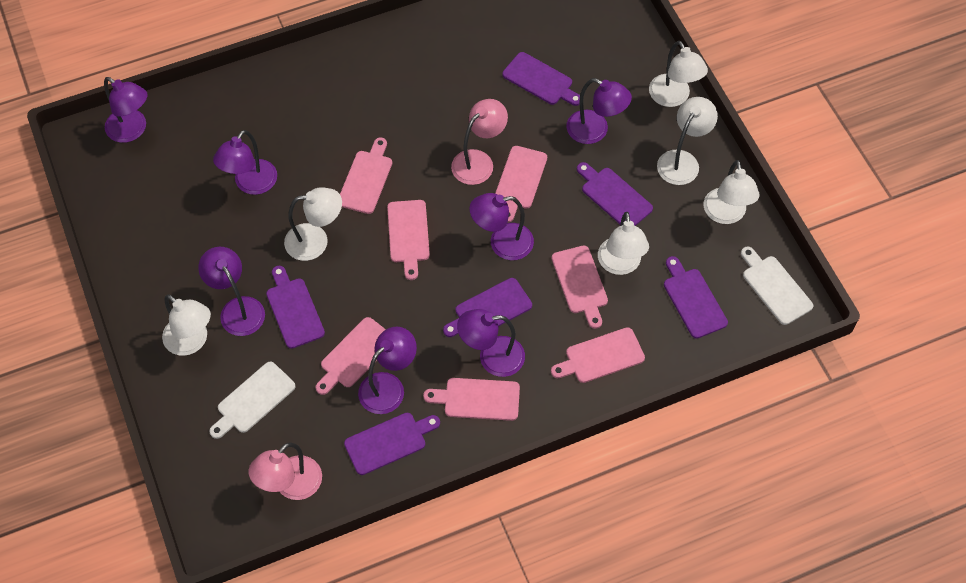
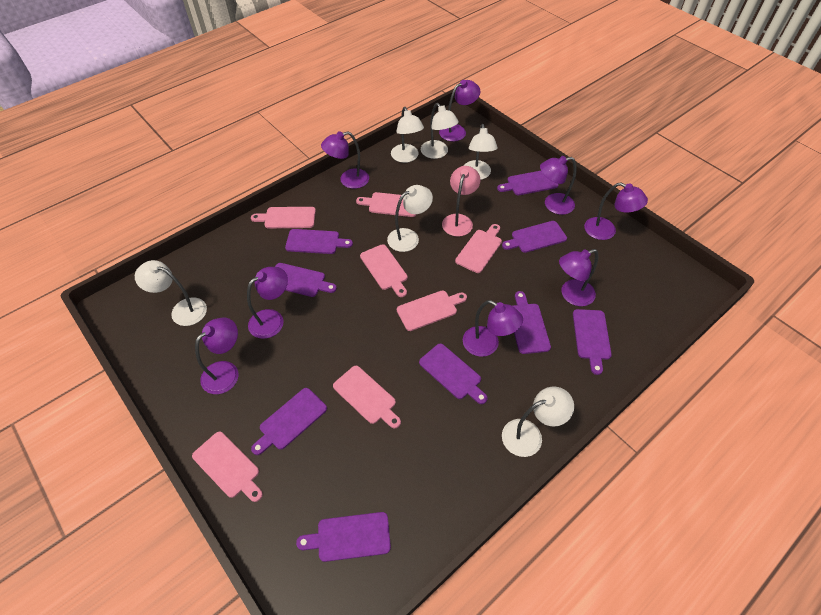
pink lamp: [248,442,322,500] [451,99,508,185] = 2 -> [442,166,480,237] = 1
purple cutting board: [266,266,325,349] [344,413,440,475] [443,278,532,337] [502,52,580,106] [577,162,653,226] [664,256,728,339] = 6 -> [251,388,327,455] [275,263,337,297] [285,229,353,254] [296,512,391,562] [419,343,488,404] [497,171,559,195] [502,221,567,253] [513,291,551,354] [573,309,612,375] = 9
purple lamp: [104,77,148,143] [198,247,265,336] [213,130,277,195] [358,326,417,414] [457,309,525,377] [469,193,534,260] [566,78,632,144] = 7 -> [195,317,239,394] [247,267,288,339] [321,131,369,189] [439,80,480,141] [463,300,523,357] [540,156,576,215] [559,249,598,306] [584,183,648,240] = 8
white cutting board: [210,362,296,439] [741,247,813,325] = 2 -> none = 0

